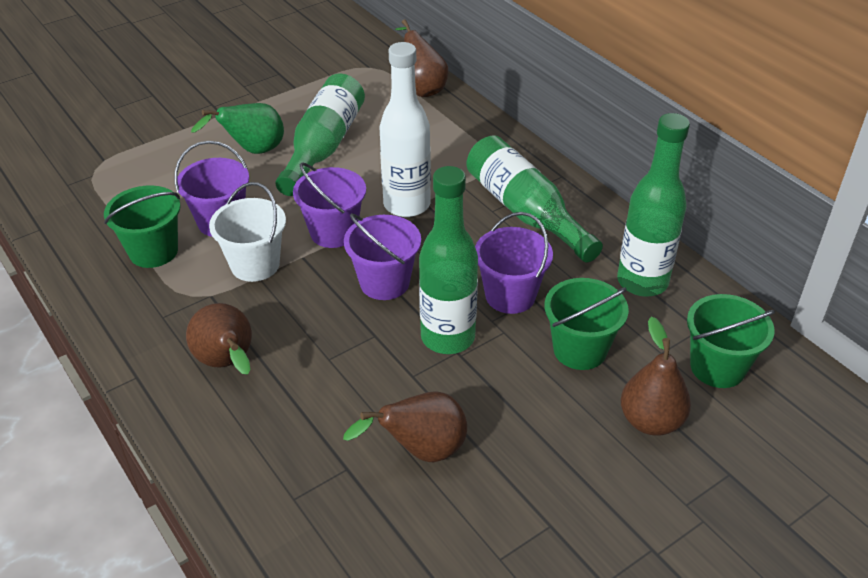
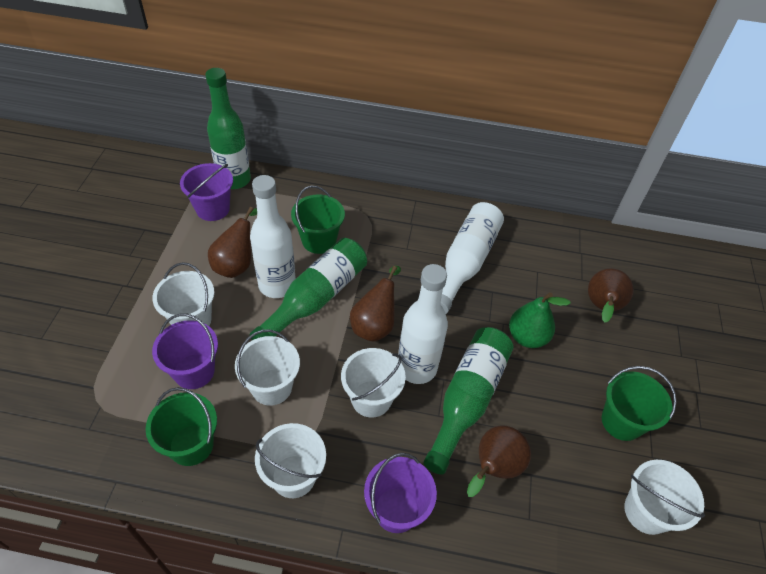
green bottle: [275,73,365,196] [419,166,478,354] [467,135,603,263] [617,113,690,297] = 4 -> [205,68,251,189] [250,238,367,340] [424,327,514,475] = 3
purple bucket: [174,141,249,237] [293,162,366,248] [344,214,421,300] [475,212,553,314] = 4 -> [152,314,218,389] [180,163,233,221] [364,453,437,533] = 3
white bottle: [380,42,431,217] = 1 -> [250,175,296,298] [398,264,448,384] [441,202,504,314] = 3
white bucket: [209,182,286,282] = 1 -> [152,262,215,326] [235,329,300,406] [255,423,326,498] [341,348,406,418] [624,460,705,535] = 5

